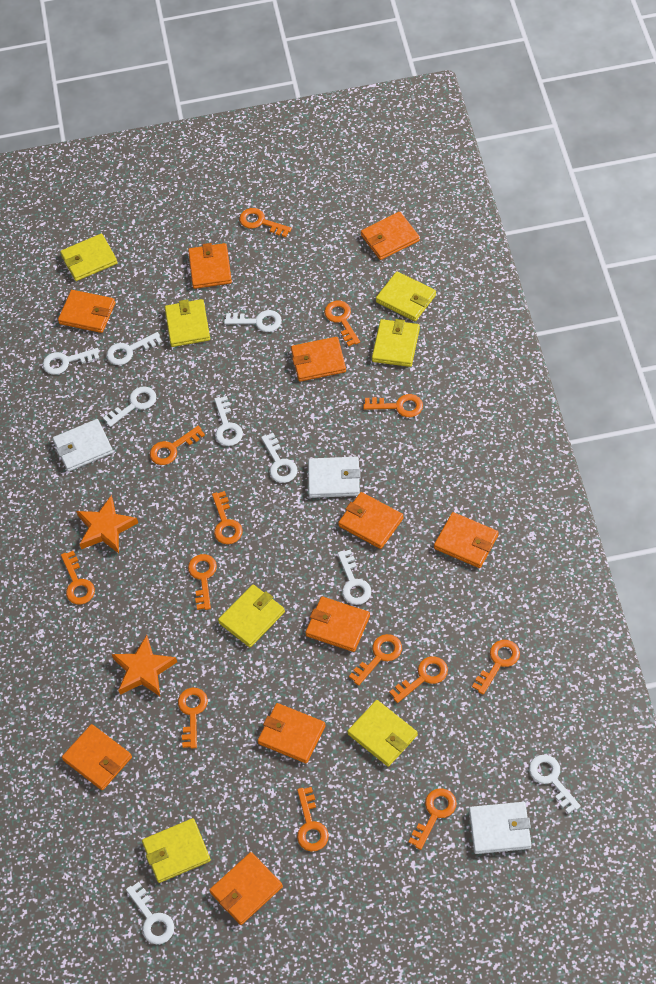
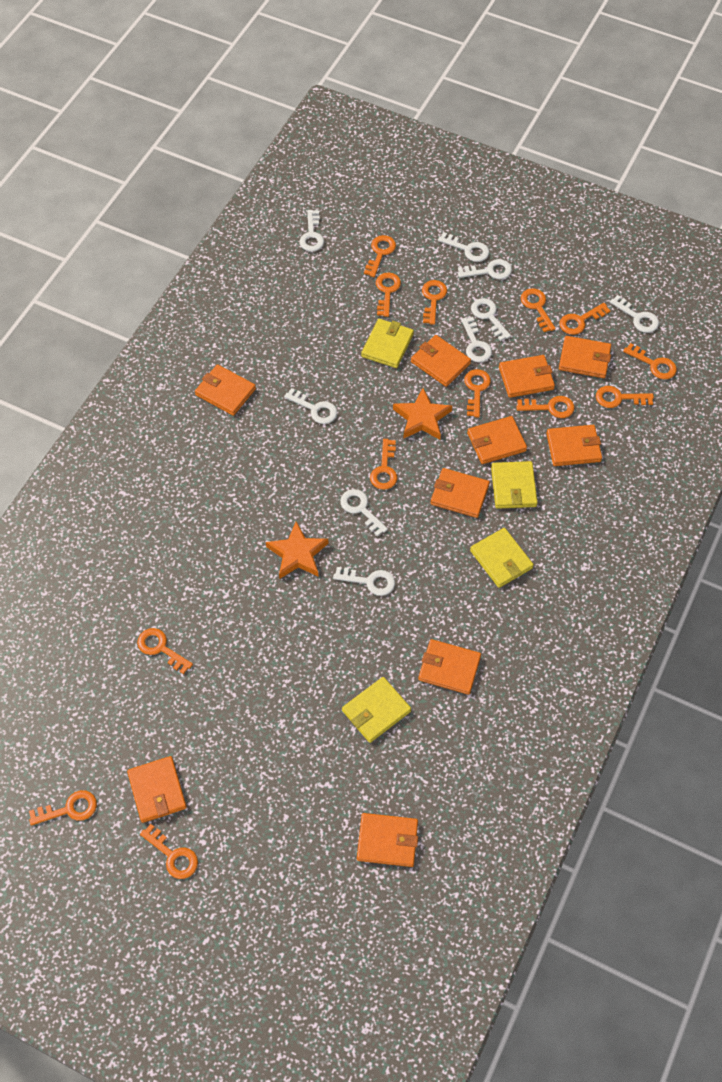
white wallet: [53,419,113,472] [308,457,361,498] [469,802,531,854] = 3 -> none = 0
yellow wallet: [60,234,118,281] [142,818,211,883] [165,299,210,347] [218,584,285,647] [347,700,418,767] [372,319,420,367] [376,271,436,321] = 7 -> [342,677,411,743] [361,319,414,368] [470,528,534,588] [491,461,538,509] = 4

